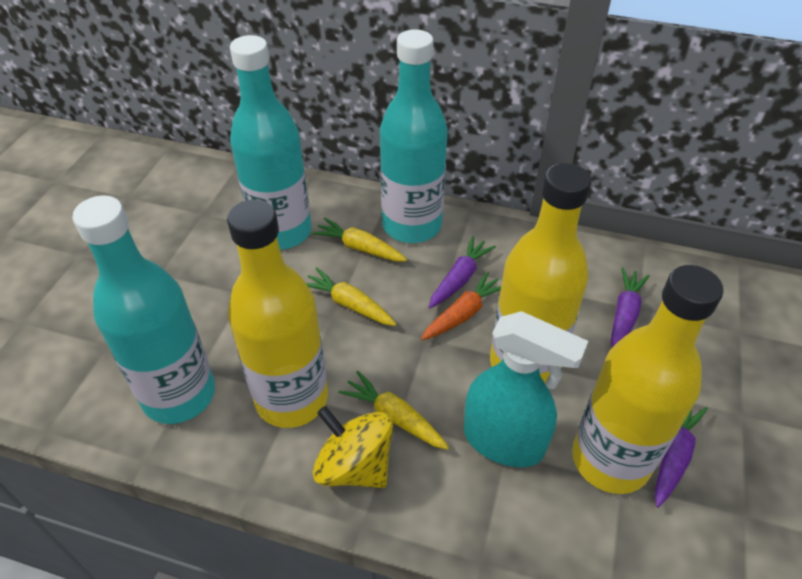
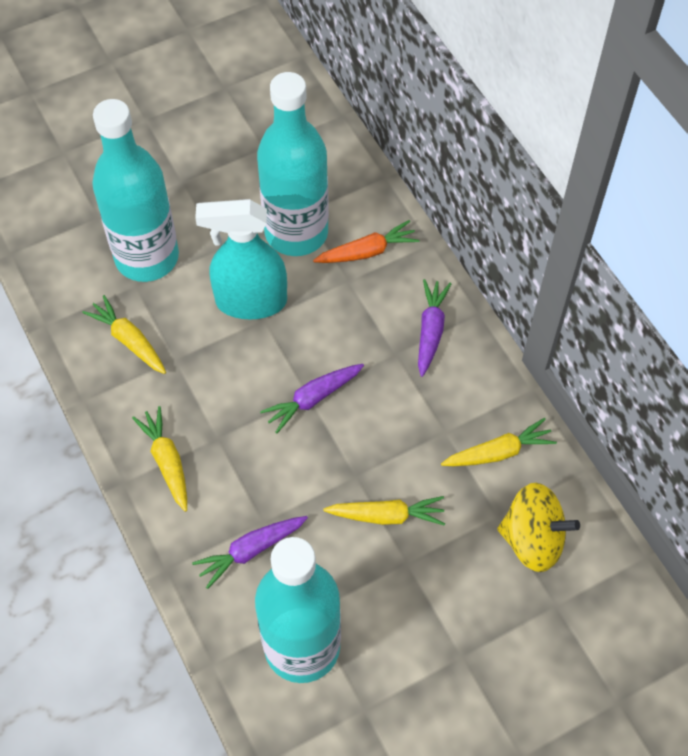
yellow bottle: [227,199,328,428] [490,163,591,383] [572,265,724,494] = 3 -> none = 0
yellow carrot: [306,267,397,326] [311,217,407,261] [338,371,449,450] = 3 -> [82,295,166,374] [132,406,187,512] [323,496,445,525] [441,418,557,466] = 4

